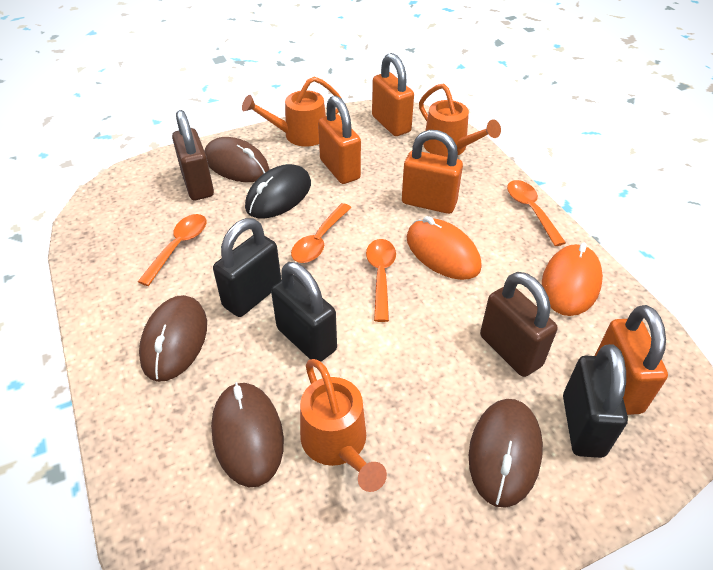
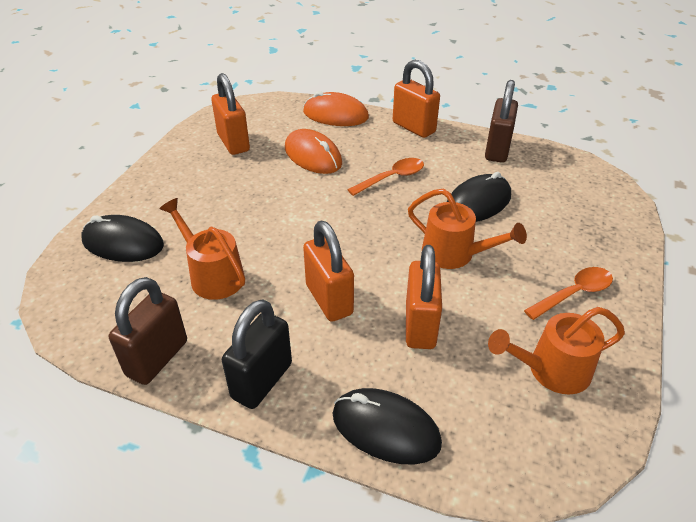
black mouse: [245,164,311,219] = 1 -> [81,215,164,262] [333,388,442,464] [447,172,511,222] = 3
black padlock: [213,218,282,317] [271,262,337,362] [563,344,628,458] = 3 -> [222,299,292,409] = 1
brown mouse: [139,295,207,382] [204,137,270,182] [211,382,284,487] [469,399,543,508] = 4 -> none = 0
orange spoon: [138,214,207,286] [291,203,351,263] [366,239,396,322] [507,180,566,246] = 4 -> [347,158,424,196] [524,267,613,320] = 2

